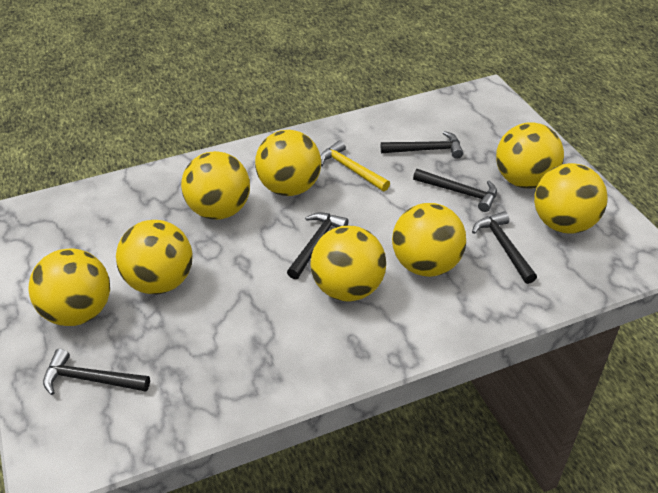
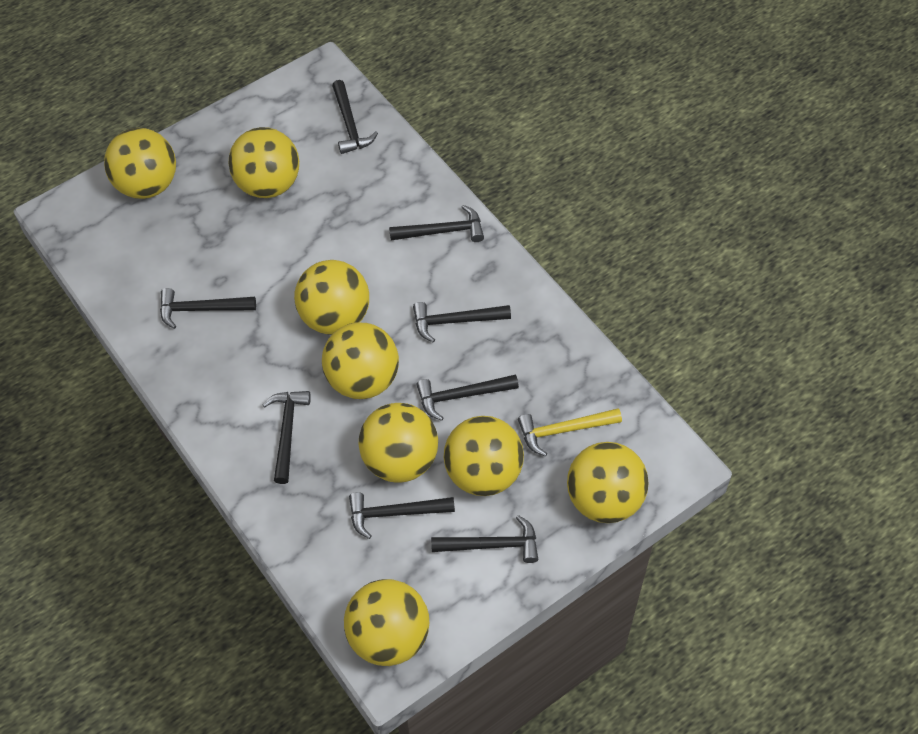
black hammer: [43,349,150,395] [287,212,349,279] [381,131,463,159] [413,169,497,212] [472,211,537,284] = 5 -> [160,288,256,329] [263,391,311,484] [332,80,378,154] [349,492,455,539] [389,205,484,242] [413,302,511,343] [416,374,519,421] [431,515,538,563] = 8

